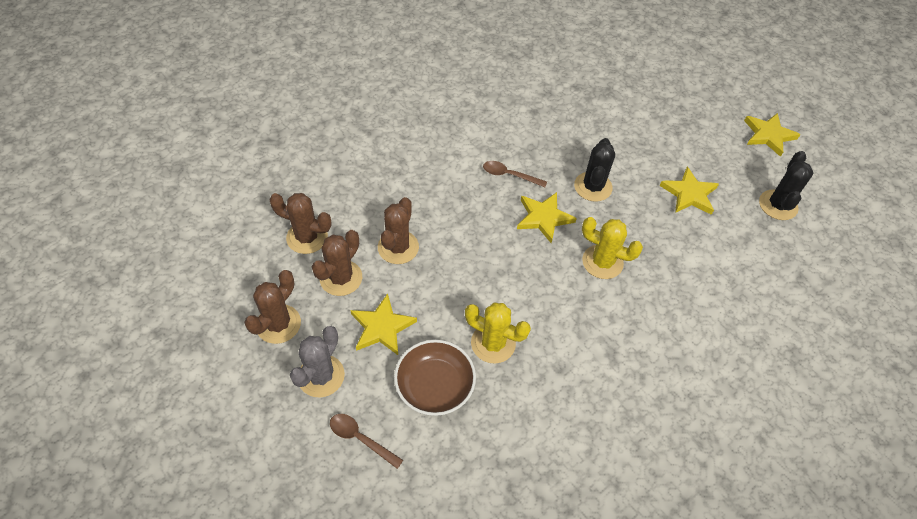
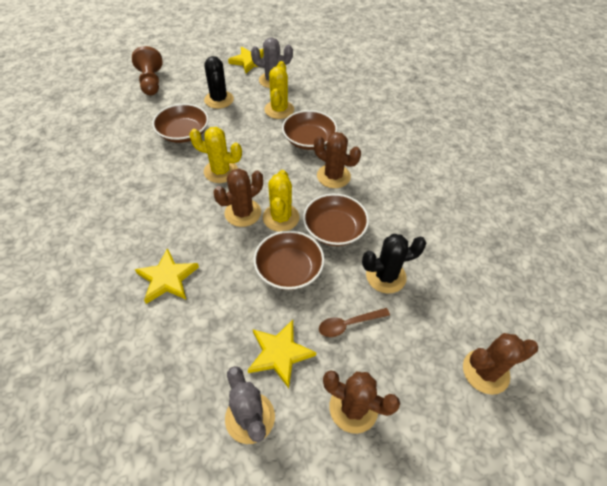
brown bowl: [394,340,476,416] = 1 -> [152,104,209,143] [254,230,325,290] [282,110,338,150] [303,194,369,246] = 4
brown pawn: none = 0 -> [132,46,162,95] = 1
brown spoon: [330,414,403,469] [483,161,547,187] = 2 -> [319,308,390,337] = 1
grey cactus: [290,326,345,397] = 1 -> [225,366,275,444] [251,37,293,88] = 2
yellow cactus: [465,303,531,364] [582,217,643,279] = 2 -> [189,127,242,183] [263,170,299,232] [264,61,294,119] = 3
yellow star: [350,293,417,355] [517,192,577,243] [660,167,719,215] [744,113,800,157] = 4 -> [135,248,199,304] [228,47,264,73] [248,320,316,388] = 3

